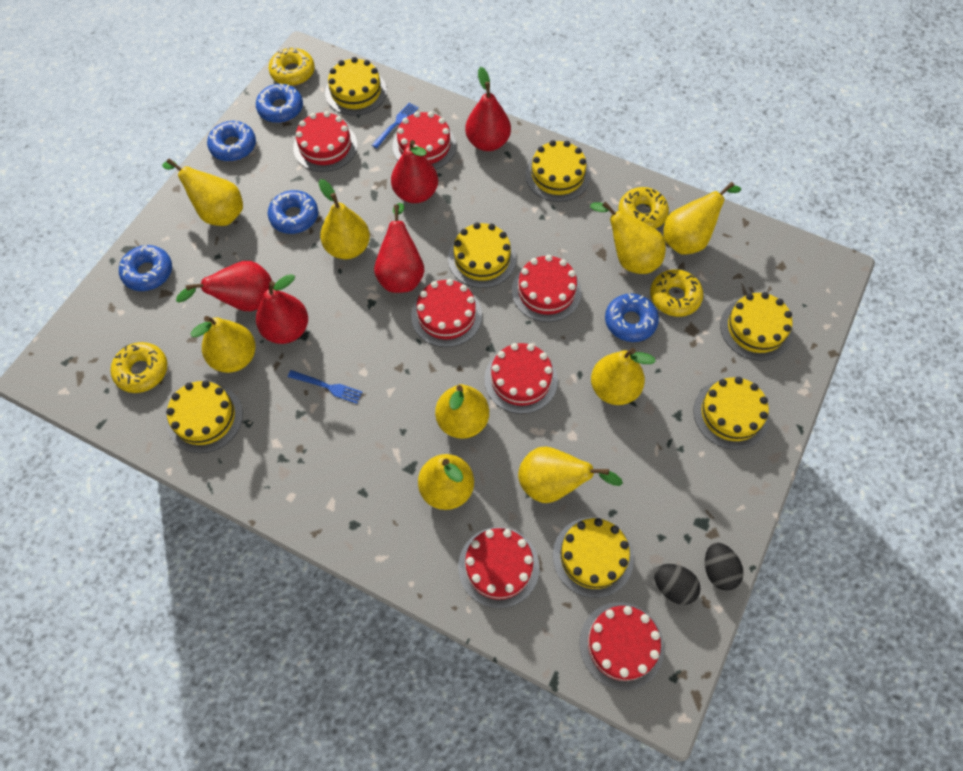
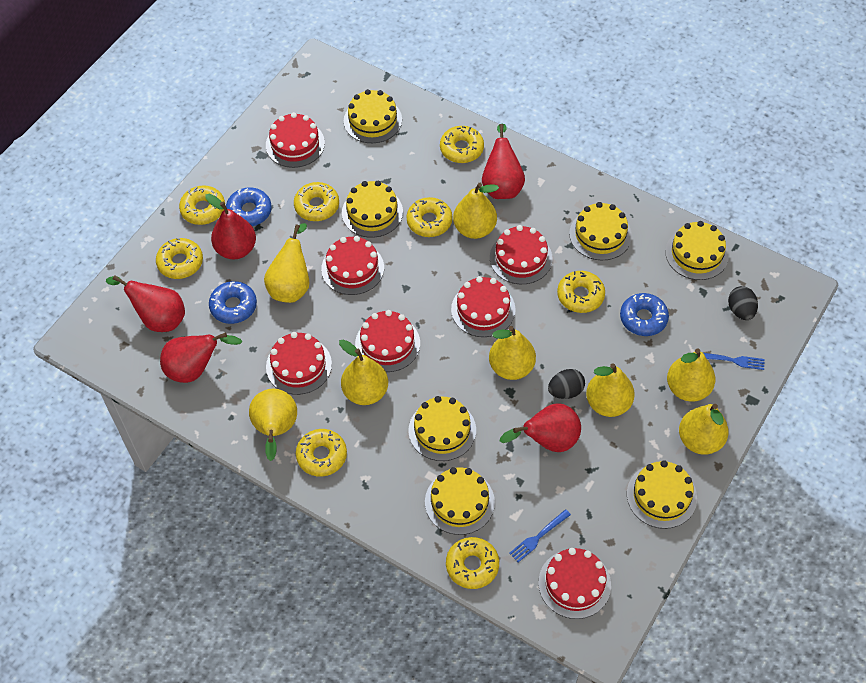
blue donut: [119,245,172,291] [207,121,256,162] [256,84,303,123] [268,190,318,234] [605,293,659,342] = 5 -> [209,281,257,324] [226,187,272,226] [620,293,669,336] = 3
yellow donut: [111,342,167,393] [269,47,315,86] [619,187,669,229] [650,269,703,317] = 4 -> [156,238,203,279] [179,185,225,225] [294,182,339,221] [296,429,347,477] [406,197,453,237] [440,126,484,163] [446,537,499,589] [557,271,605,313] = 8
yellow pear: [162,158,243,226] [190,316,256,373] [318,179,370,259] [418,454,474,510] [435,384,489,439] [518,447,623,503] [590,201,666,274] [591,348,656,405] [663,182,741,255] = 9 -> [249,389,297,461] [264,223,310,303] [339,340,388,405] [453,183,499,239] [489,326,536,380] [586,363,635,417] [667,348,715,402] [679,404,729,455] = 8

